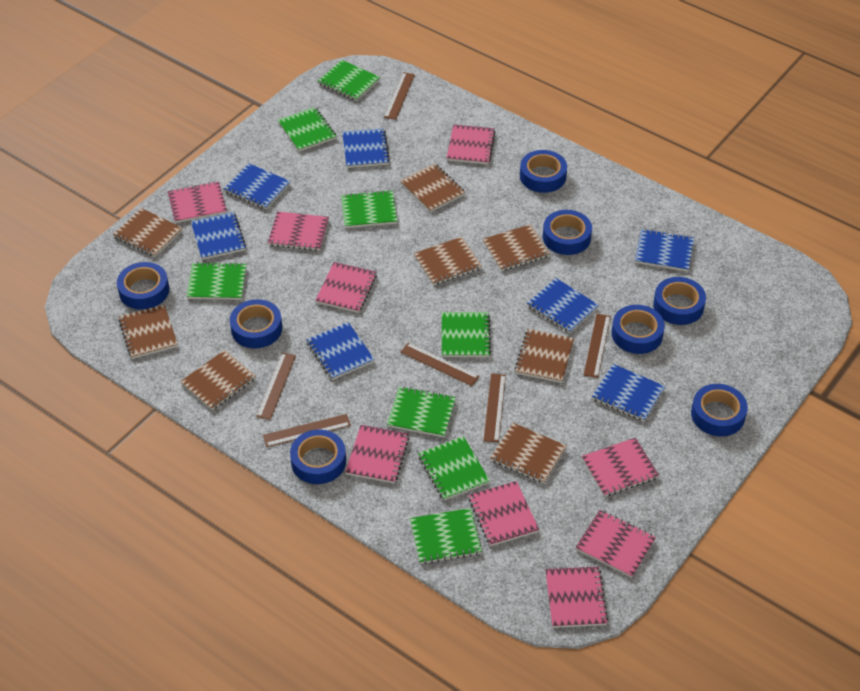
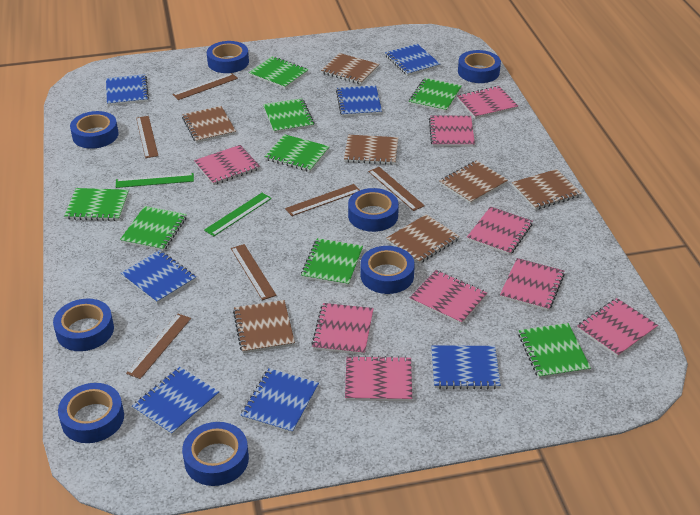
brown notebook: [113,208,183,257] [119,305,178,359] [180,350,256,410] [400,163,465,212] [414,237,482,285] [483,224,550,271] [490,423,567,484] [515,329,574,383] = 8 -> [182,106,236,143] [233,300,295,354] [321,53,379,84] [344,135,398,165] [386,214,460,264] [440,160,508,204] [512,169,582,210] = 7
green ruler: none = 0 -> [116,173,194,188] [204,193,272,236] = 2

